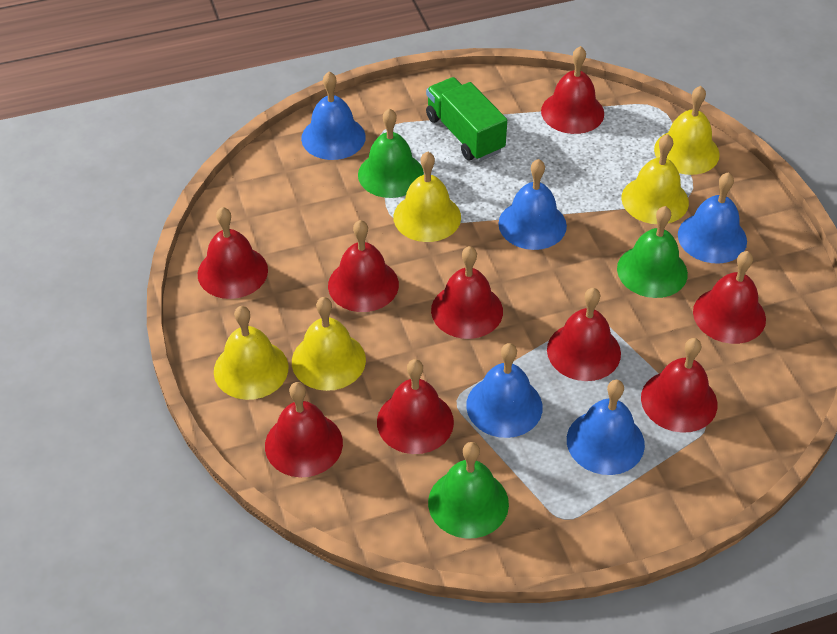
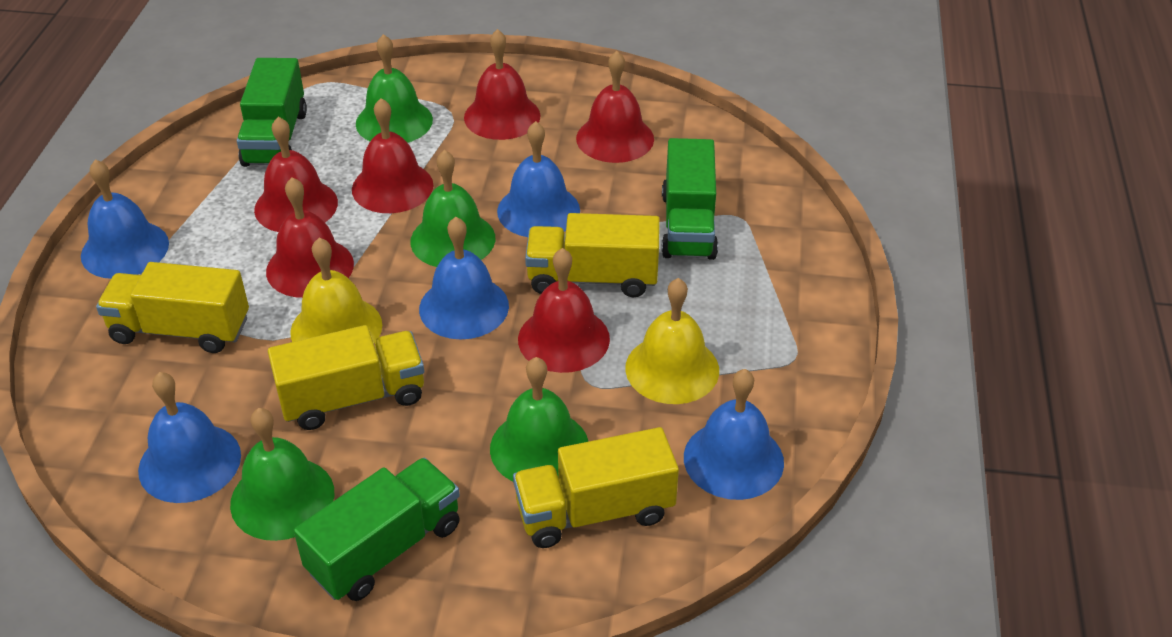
green bell: [358,108,424,198] [428,442,509,538] [617,206,688,298] = 3 -> [230,408,334,541] [356,34,433,143] [410,150,495,267] [490,357,589,482] = 4
green truck: [426,77,507,161] = 1 -> [237,58,307,167] [294,458,460,601] [661,138,718,260] = 3
red bell: [198,207,268,299] [265,382,343,477] [328,220,399,312] [377,359,454,454] [431,246,503,339] [541,46,604,134] [547,288,621,381] [641,338,718,433] [693,251,766,344] = 9 -> [254,117,338,232] [266,177,354,298] [352,98,434,213] [464,29,540,140] [518,248,610,373] [576,51,654,163] = 6
yellow bell: [214,306,288,400] [292,297,366,391] [393,151,461,242] [621,134,689,224] [654,86,720,175] = 5 -> [290,238,382,343] [625,278,719,404] = 2
yellow truck: none = 0 -> [96,262,249,353] [268,325,424,430] [513,427,679,548] [525,213,660,297] = 4

